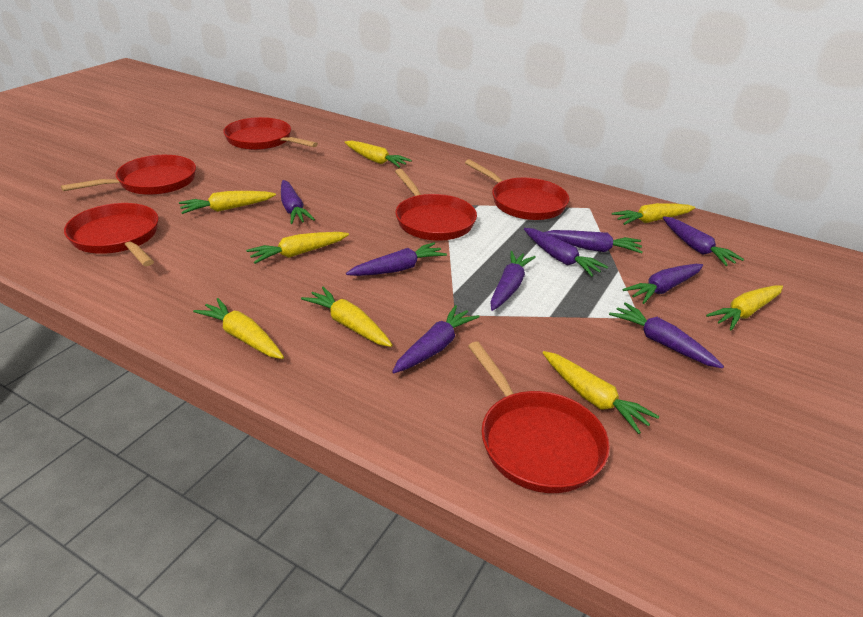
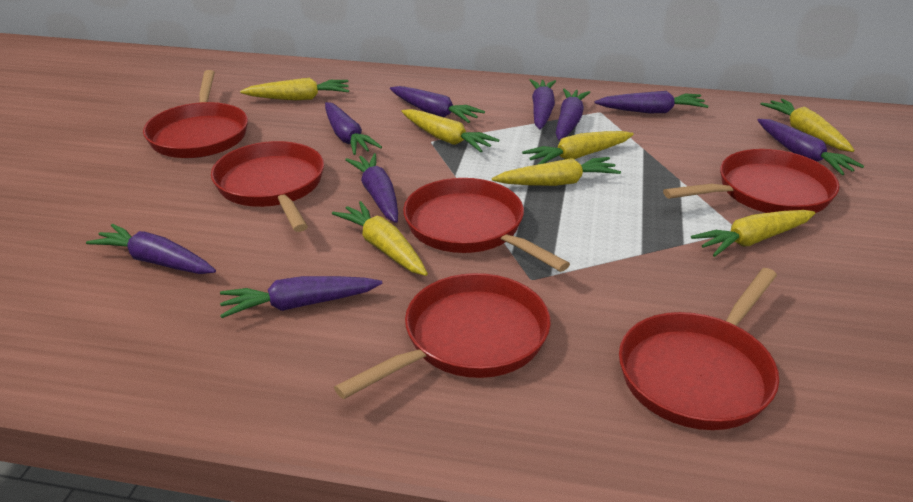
yellow carrot: [179,191,276,214] [193,298,284,359] [246,232,349,264] [301,287,393,347] [345,141,412,168] [543,351,659,434] [612,203,695,225] [706,285,783,331] = 8 -> [240,78,349,100] [332,201,428,276] [401,109,499,152] [492,157,621,186] [522,131,634,165] [691,210,815,257] [760,98,855,152] = 7

